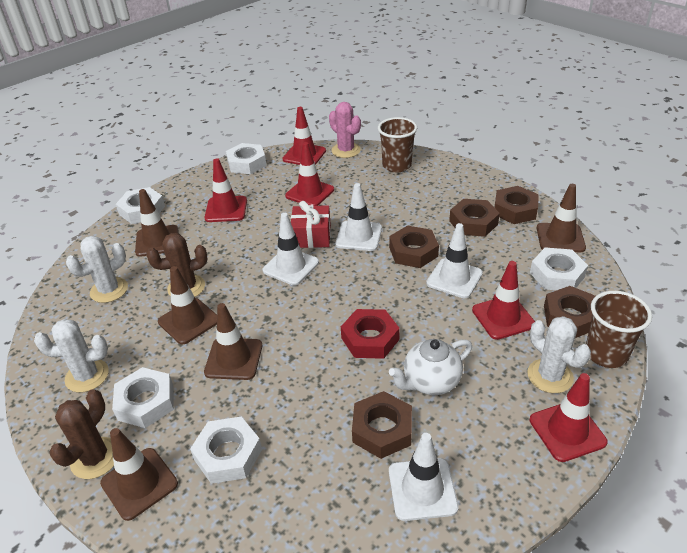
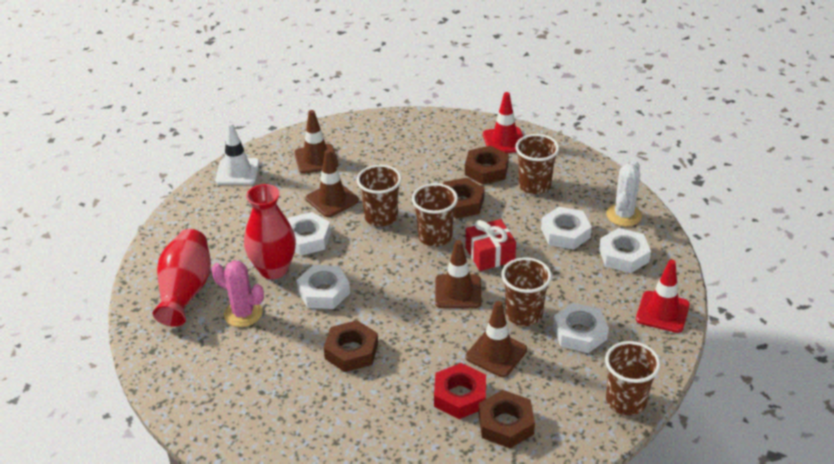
brown cactus: [49,389,114,479] [146,233,207,297] = 2 -> none = 0
brown cup: [378,117,417,172] [586,291,652,368] = 2 -> [357,165,402,227] [412,183,458,247] [501,257,552,326] [515,134,559,194] [605,341,661,415] = 5
brown nut: [352,391,412,459] [389,226,439,268] [449,199,500,237] [494,186,539,224] [544,286,595,338] = 5 -> [323,320,378,372] [443,178,485,219] [465,146,509,185] [479,390,535,448] = 4
brown traffic cone: [100,428,178,521] [135,189,178,257] [158,266,217,345] [204,303,262,380] [536,184,586,252] = 5 -> [294,110,338,174] [306,150,359,217] [435,240,482,308] [466,301,527,377] = 4
red traffic cone: [204,158,247,222] [283,107,326,165] [285,142,334,206] [472,261,535,340] [530,373,607,462] = 5 -> [483,92,523,153] [636,260,690,333] = 2
red vase: none = 0 -> [153,229,211,327] [244,184,296,279] = 2
white cactus: [34,319,109,392] [66,236,128,303] [527,316,591,393] = 3 -> [606,160,642,226] = 1
white teapot: [389,339,472,395] = 1 -> none = 0
white traffic cone: [263,213,319,286] [335,183,382,251] [389,433,459,521] [426,223,483,298] = 4 -> [215,122,260,185] = 1

